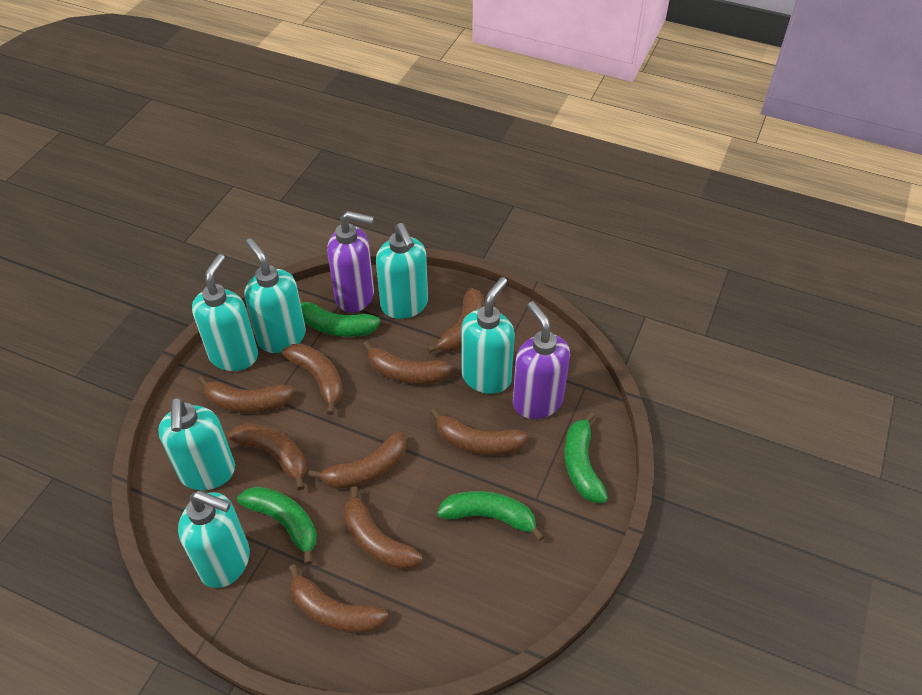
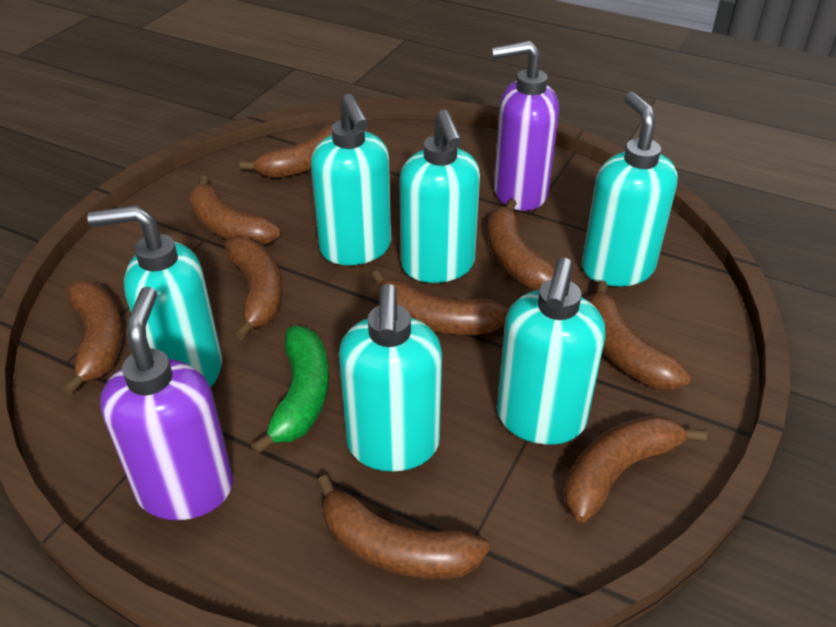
green banana: [237,486,317,565] [299,296,381,337] [437,491,545,541] [565,412,608,503] = 4 -> [251,326,329,455] = 1

